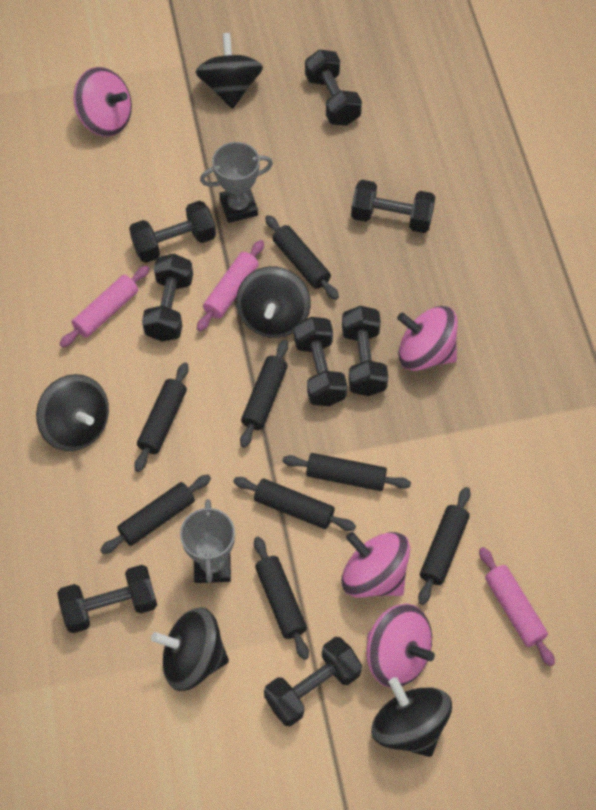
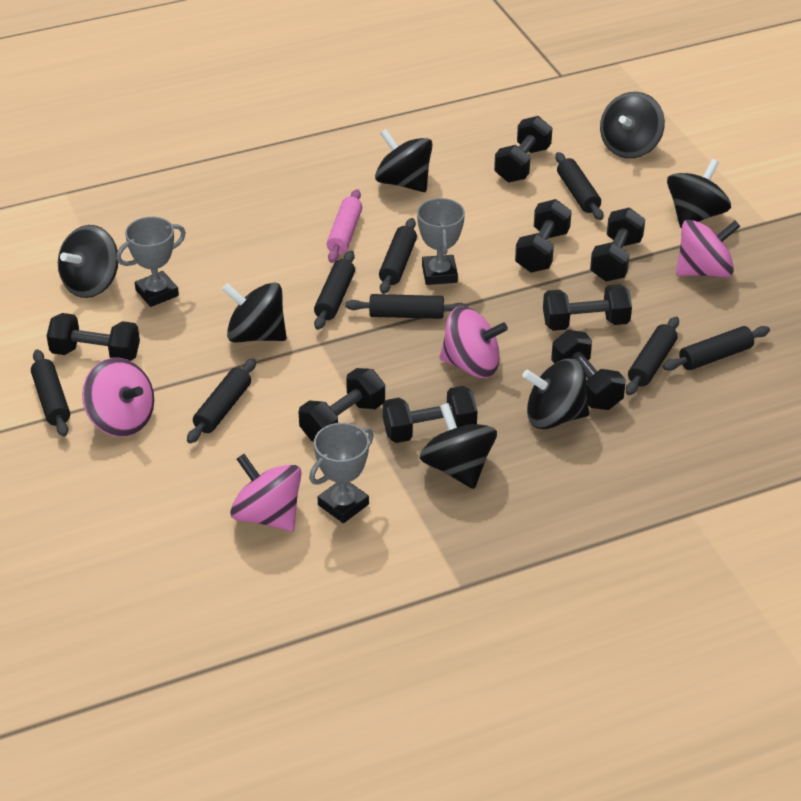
black spinning top: [36,374,109,451] [151,607,229,691] [195,33,263,109] [236,267,311,338] [371,677,452,757] = 5 -> [58,225,118,298] [222,282,287,343] [375,129,433,192] [420,403,497,489] [522,359,589,429] [600,92,665,158] [667,159,731,228] = 7
grey trophy: [180,499,235,583] [200,142,273,223] = 2 -> [116,217,186,307] [309,423,374,523] [417,198,465,285] = 3
pink rolling pin: [60,266,149,348] [197,240,264,331] [479,547,555,666] = 3 -> [327,189,362,263] = 1

